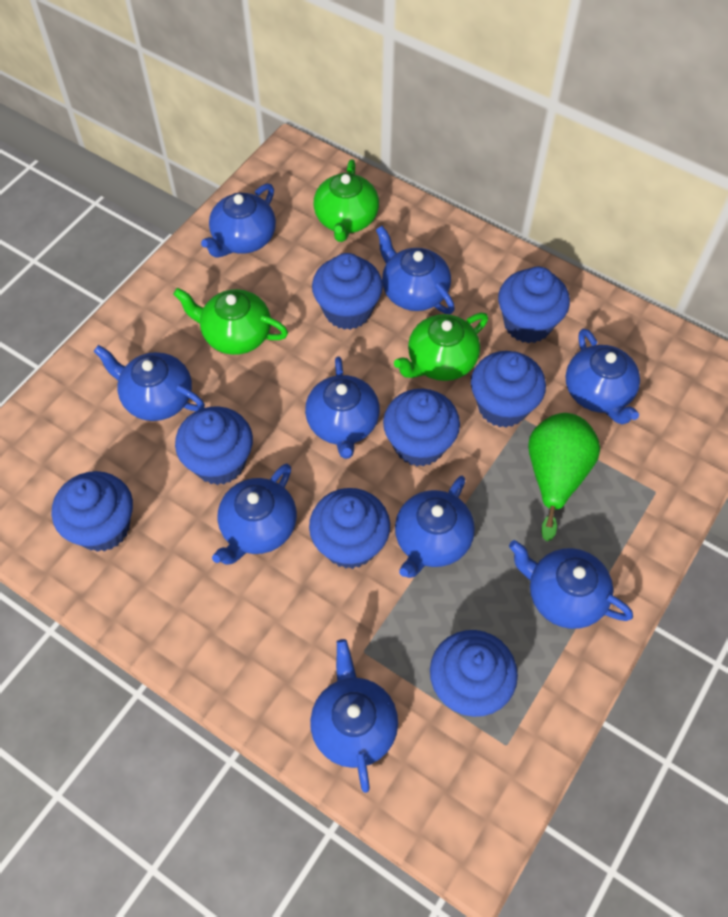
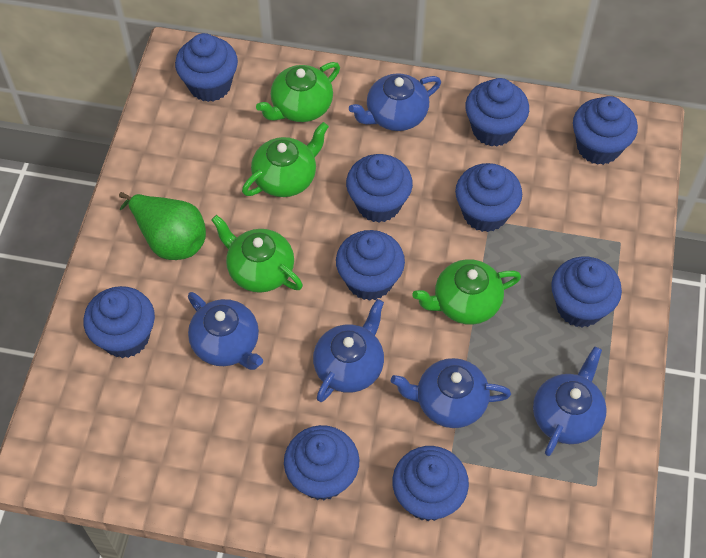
blue cupcake: [52,471,133,552] [175,406,253,485] [309,488,390,569] [312,253,383,330] [383,389,460,467] [430,630,518,717] [471,351,546,428] [498,267,570,343] = 8 -> [84,286,155,358] [175,33,238,102] [284,425,359,500] [336,230,405,301] [346,154,413,222] [392,446,469,521] [455,163,522,232] [465,78,529,147] [551,256,622,327] [573,96,638,165] = 10
blue teapot: [94,345,205,421] [201,183,276,258] [212,463,297,565] [305,356,380,459] [310,639,398,793] [376,226,455,314] [395,476,475,578] [509,540,633,629] [566,328,640,425] = 9 -> [188,292,263,370] [313,299,384,402] [349,73,441,131] [391,358,511,428] [533,346,607,456] = 5
green teapot: [173,288,288,355] [314,159,379,242] [394,313,488,381] = 3 -> [211,215,303,293] [242,122,329,197] [256,62,340,122] [412,259,521,325] = 4

